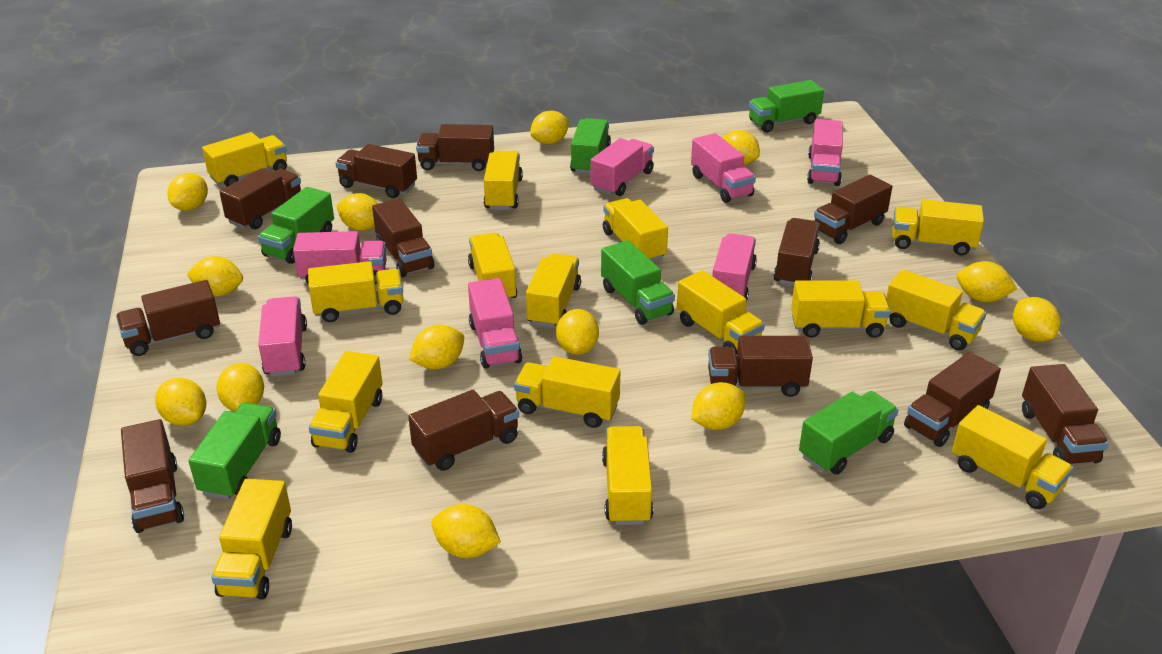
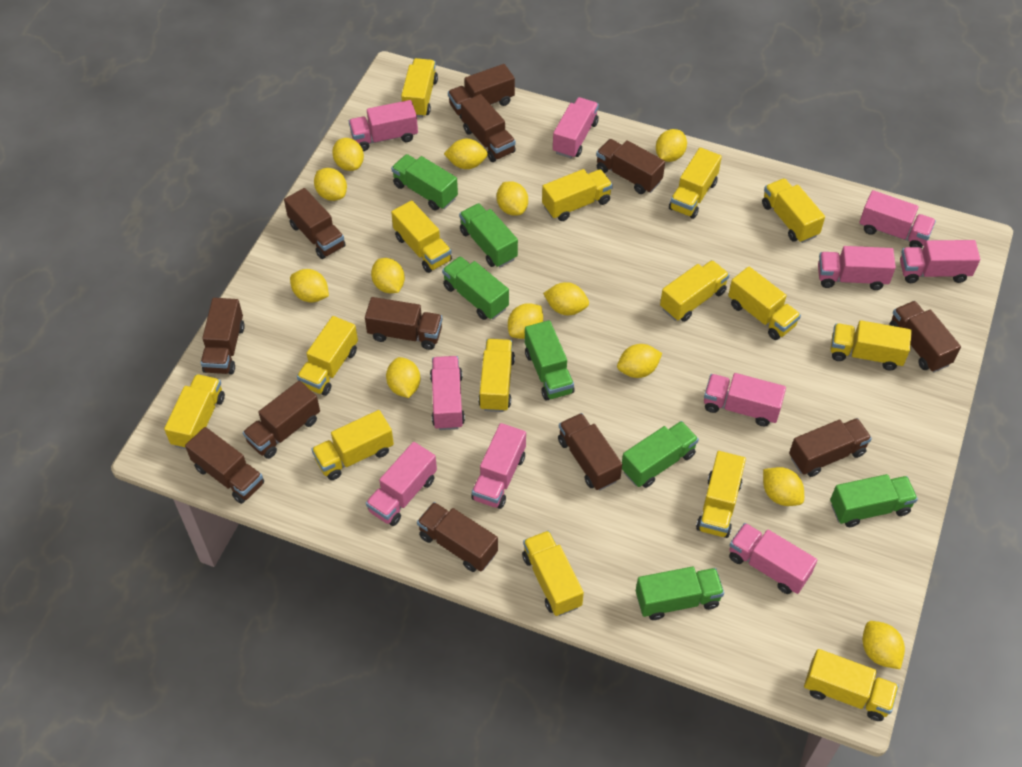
green truck: [189,402,281,500] [258,187,334,264] [570,118,611,174] [601,240,675,325] [749,80,824,132] [799,391,899,475] = 6 -> [391,154,458,211] [442,256,509,320] [459,203,518,268] [525,320,574,401] [622,421,699,488] [636,567,724,620] [830,474,918,527] = 7
pink truck: [258,296,307,377] [293,231,386,285] [468,278,522,369] [591,138,654,196] [691,133,756,203] [712,233,757,302] [807,119,843,186] = 7 -> [349,100,418,151] [366,442,437,526] [430,356,465,430] [471,423,526,509] [553,97,599,158] [704,373,786,426] [729,523,817,594] [818,246,896,290] [859,190,936,248] [900,240,980,283] = 10

